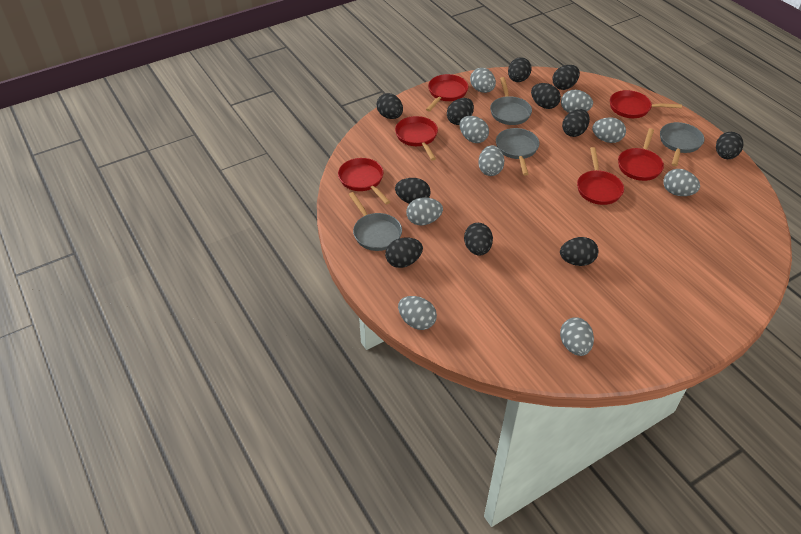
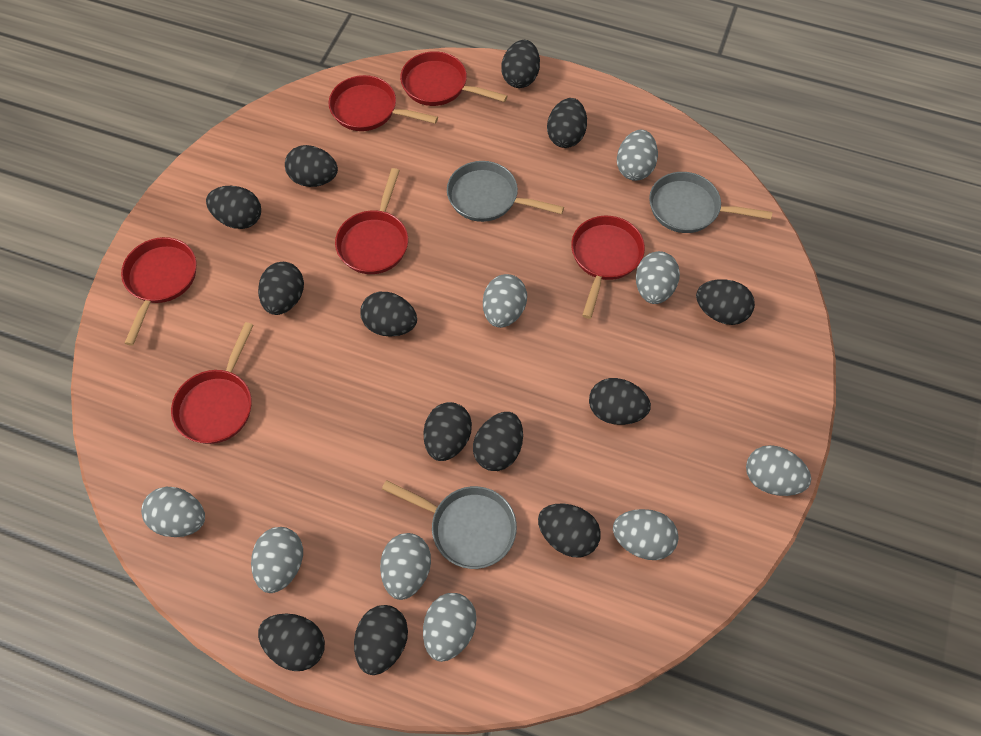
black egg: [377,93,403,119] [385,238,423,268] [395,178,431,204] [447,98,474,125] [464,223,493,256] [508,57,532,82] [531,83,561,109] [553,65,580,90] [560,237,598,266] [562,109,590,137] [716,132,744,159] = 11 -> [206,186,261,229] [258,262,304,315] [258,614,325,671] [285,145,338,187] [354,605,408,675] [360,292,417,337] [424,402,472,461] [473,412,523,471] [502,40,540,88] [538,504,601,557] [547,98,587,148] [589,378,651,425] [696,279,755,325] = 13
grey pan: [348,192,402,251] [490,77,532,125] [496,128,540,175] [660,122,704,166] = 4 -> [382,480,517,569] [447,161,564,222] [649,172,772,233] = 3

